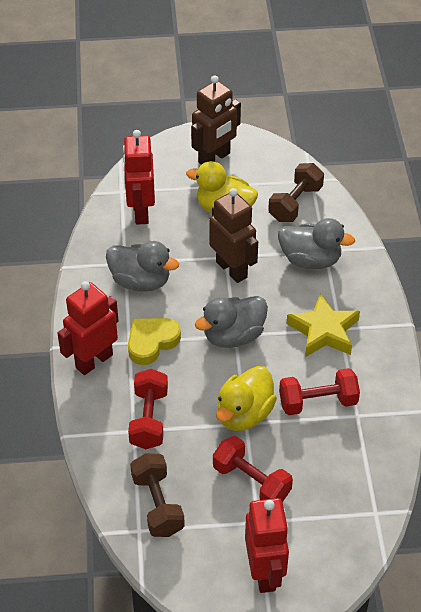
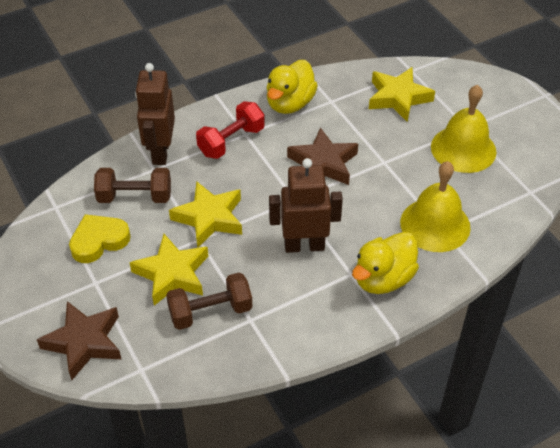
brown star: none = 0 -> [37,301,121,380] [287,127,358,185] = 2
grey duck: [106,241,179,292] [195,296,268,348] [278,218,355,269] = 3 -> none = 0
red dumbbell: [128,369,168,449] [213,436,293,502] [279,368,360,415] = 3 -> [196,101,265,159] = 1
red robot: [57,281,119,375] [123,130,155,224] [245,498,289,593] = 3 -> none = 0
yellow bell: none = 0 -> [400,161,471,252] [431,85,496,173] = 2
yellow star: [287,293,360,357] = 1 -> [129,234,209,305] [169,181,242,248] [369,67,435,122] = 3

